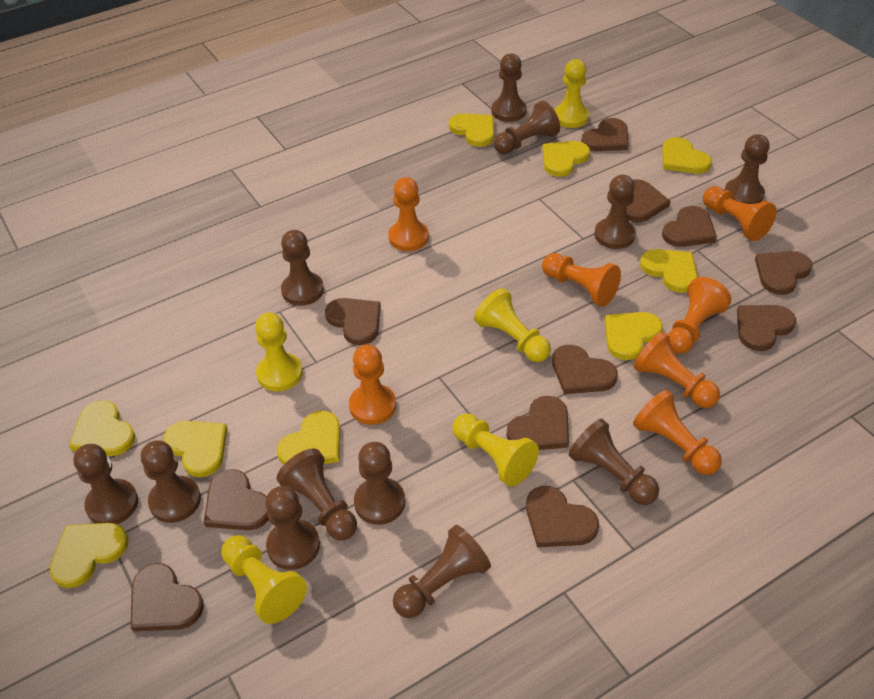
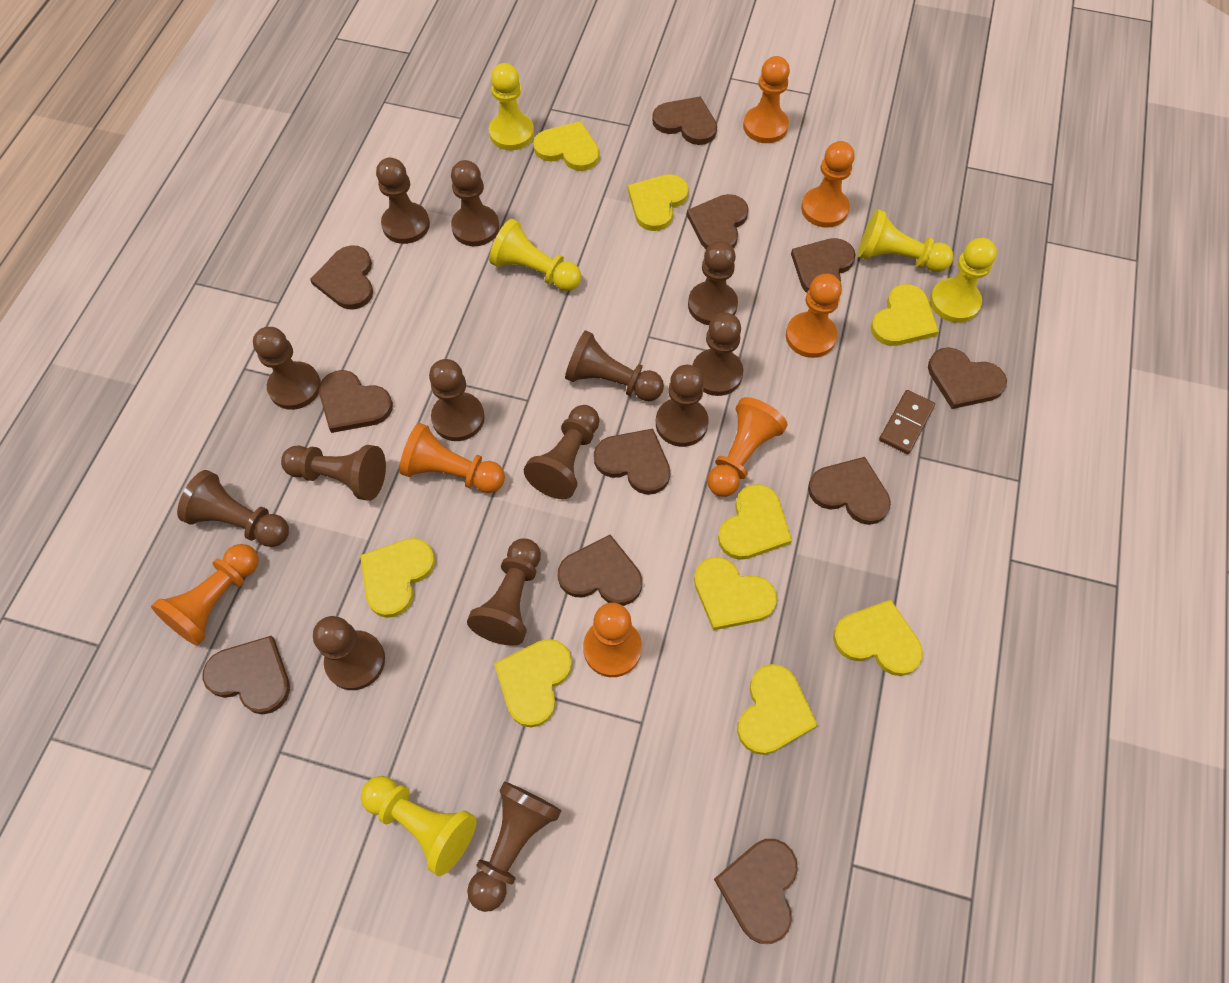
brown domino: none = 0 -> [879,390,935,454] = 1
brown pawn: [73,444,138,524] [141,441,201,523] [266,486,320,570] [277,448,357,541] [281,230,324,306] [354,442,405,525] [393,525,491,618] [491,54,527,122] [494,101,560,154] [569,419,659,505] [594,175,636,249] [725,134,770,204] = 12 -> [177,470,289,547] [253,327,321,410] [281,445,386,501] [313,616,385,690] [376,157,430,244] [429,359,485,441] [451,160,499,246] [467,538,541,646] [467,781,561,912] [524,405,600,499] [565,330,664,401] [656,365,709,447] [688,241,738,325] [693,313,743,396] = 14

